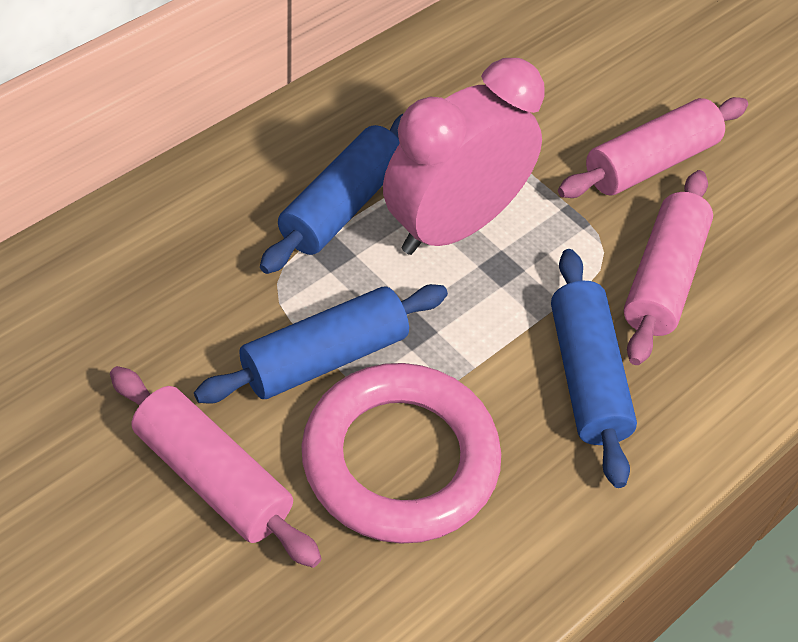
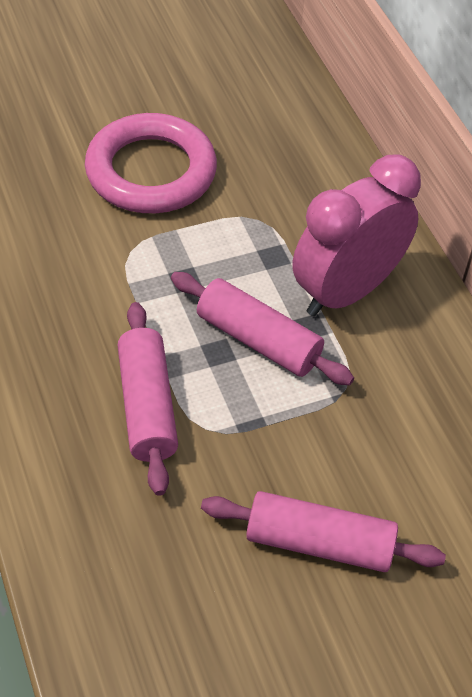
blue rolling pin: [194,284,448,404] [260,114,403,274] [551,249,637,488] = 3 -> none = 0

